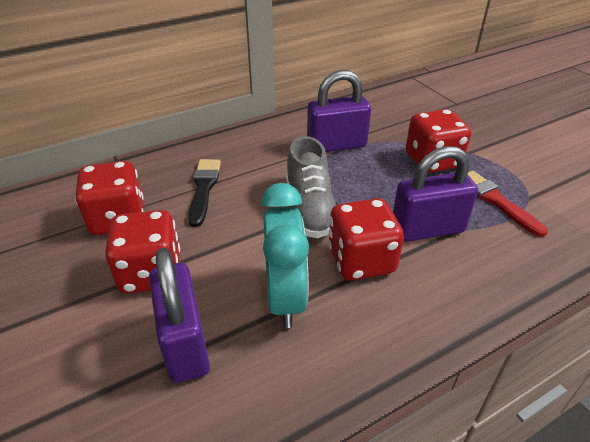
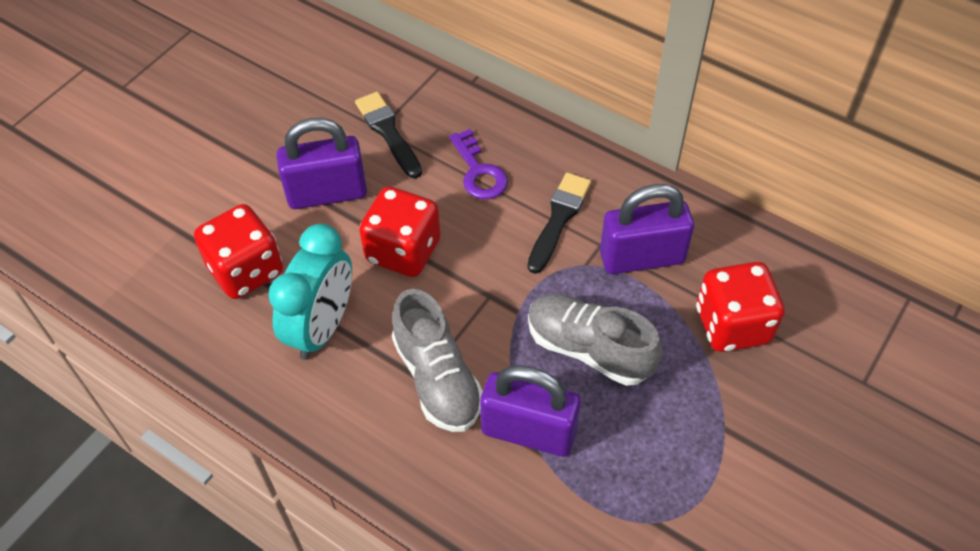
black brush: [188,159,221,227] = 1 -> [355,92,422,179] [527,173,591,274] = 2
grey shoe: [286,136,336,238] = 1 -> [392,289,483,432] [528,294,663,386] = 2
purple key: none = 0 -> [449,129,508,199] = 1
red brush: [468,171,548,237] = 1 -> none = 0
red dice: [75,161,144,235] [105,210,180,293] [328,198,404,280] [406,109,471,173] = 4 -> [194,204,283,299] [359,187,441,277] [696,262,785,352] = 3

